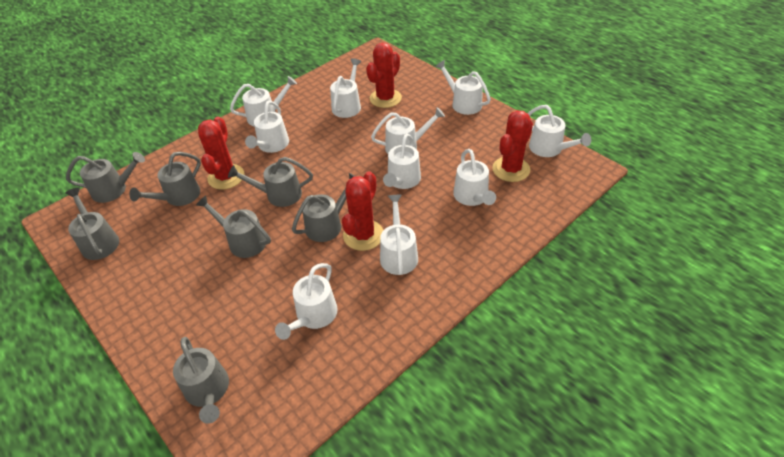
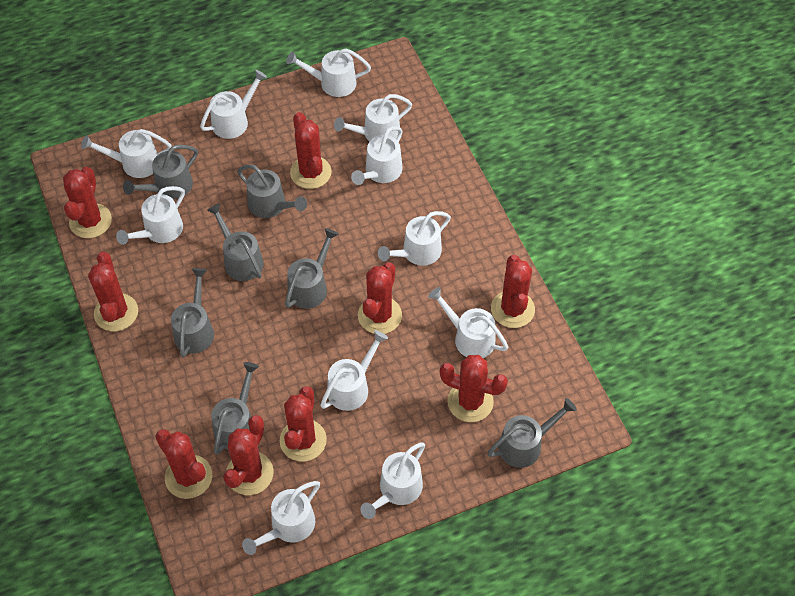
red cactus: [198,117,245,190] [342,171,383,251] [366,43,402,108] [492,110,533,182] = 4 -> [63,167,112,238] [88,252,138,331] [155,429,212,499] [223,415,274,495] [280,386,327,462] [290,112,332,189] [358,262,402,334] [440,355,508,422] [491,255,535,328] = 9
white watering can: [230,76,297,127] [245,101,289,153] [275,263,338,340] [330,59,361,118] [371,107,445,154] [380,195,418,275] [383,134,421,189] [435,60,491,115] [453,149,496,206] [527,105,591,157] = 10 -> [81,129,172,178] [116,186,185,245] [200,70,267,139] [242,481,320,555] [286,49,371,97] [321,330,388,411] [334,94,412,141] [351,126,403,185] [360,442,425,519] [378,211,451,266] [428,287,508,358] = 11

